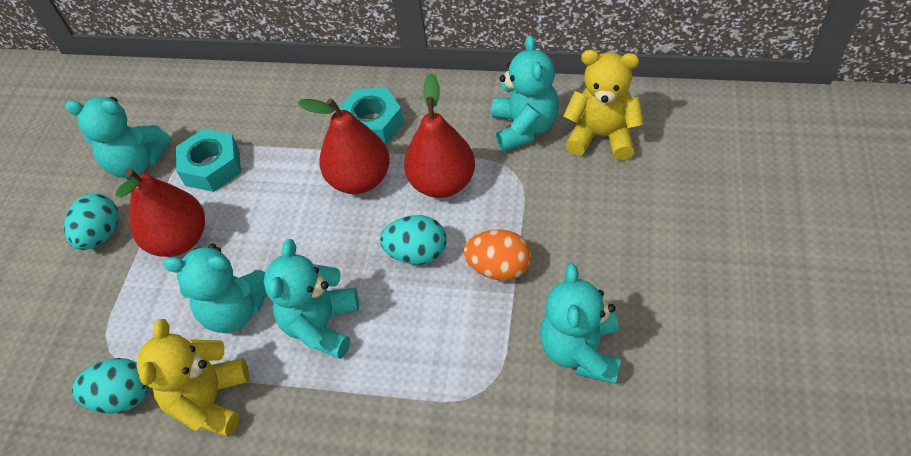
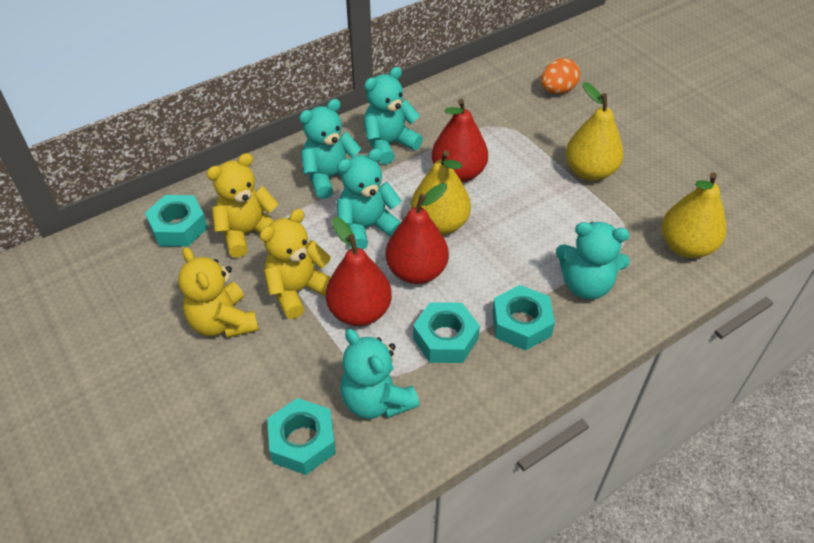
turquoise egg: [64,194,119,250] [72,358,149,414] [380,215,447,264] = 3 -> none = 0
turquoise nut: [176,129,241,192] [339,88,404,145] = 2 -> [145,195,208,247] [267,398,336,475] [413,302,480,363] [492,285,555,351] = 4
yellow pear: none = 0 -> [411,150,471,235] [566,82,624,181] [662,172,726,258] = 3
yellow teddy bear: [137,319,249,436] [563,50,644,160] = 2 -> [178,247,258,338] [206,153,279,258] [259,209,331,319] = 3

